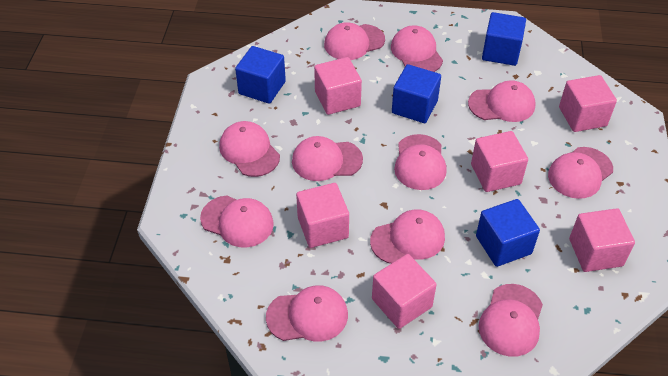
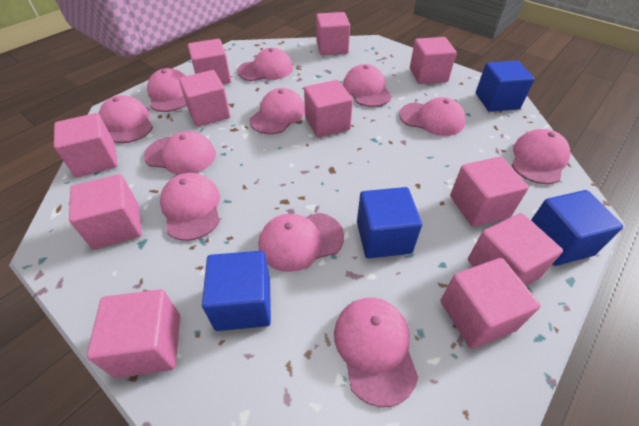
pink cube: [296,183,349,248] [314,57,362,115] [372,254,437,329] [471,131,528,192] [559,75,617,132] [569,208,635,272] = 6 -> [54,113,118,177] [69,174,142,250] [87,289,180,378] [179,70,230,127] [188,39,231,84] [304,80,353,137] [316,12,350,55] [410,37,457,84] [440,258,541,349] [450,157,529,227] [468,213,563,286] = 11

